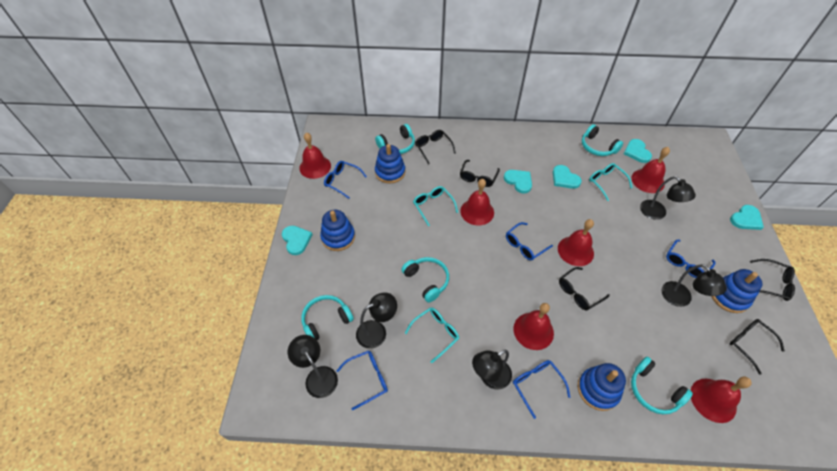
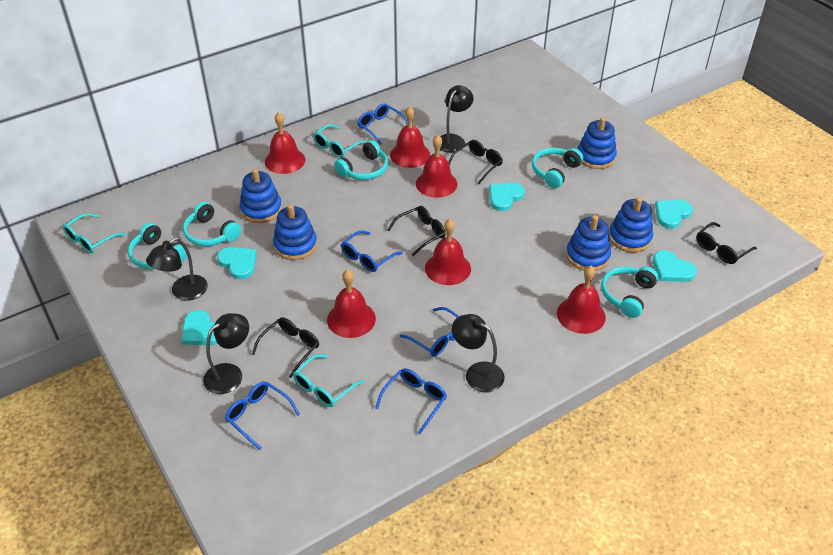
black glasses: [415,130,456,164] [460,160,500,187] [559,267,610,310] [729,319,785,375] [750,259,795,301] = 5 -> [252,317,319,378] [388,206,446,256] [448,140,503,184] [696,222,757,264] = 4
black lamp: [288,335,338,398] [356,292,397,349] [472,350,512,390] [640,176,696,220] [661,264,727,307] = 5 -> [146,238,208,301] [203,313,249,394] [440,85,474,153] [452,314,505,393] = 4
blue stacking toy: [320,210,355,251] [375,144,405,184] [578,363,626,411] [711,269,763,313] = 4 -> [239,169,282,223] [273,204,317,260] [566,215,611,271] [578,117,617,169] [609,197,653,253] = 5

